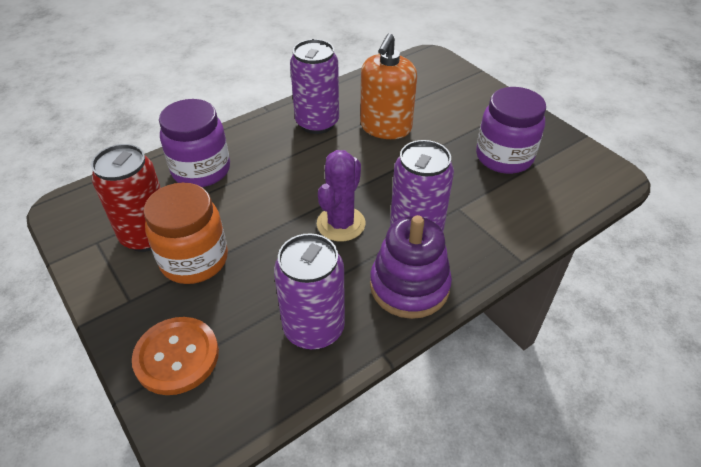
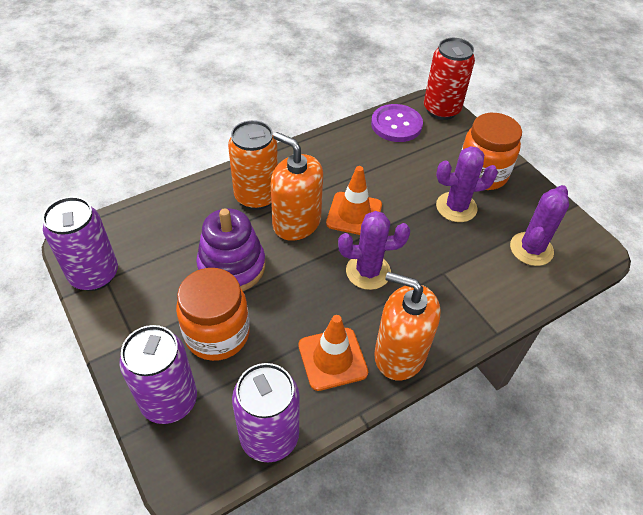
orange button: [132,317,219,395] = 1 -> none = 0
orange can: none = 0 -> [228,120,278,210] = 1
orange jar: [143,183,228,284] = 1 -> [176,268,250,361] [461,113,522,190] = 2
orange soap dispenser: [360,33,417,139] = 1 -> [271,132,323,241] [374,272,441,381] = 2
orange traffic cone: none = 0 -> [298,315,368,391] [326,166,382,235] = 2
purple button: none = 0 -> [371,104,423,142] = 1
purple cactus: [317,150,366,242] = 1 -> [338,211,410,290] [436,146,498,222] [510,185,569,266] = 3
purple jar: [159,99,230,187] [476,87,546,174] = 2 -> none = 0

